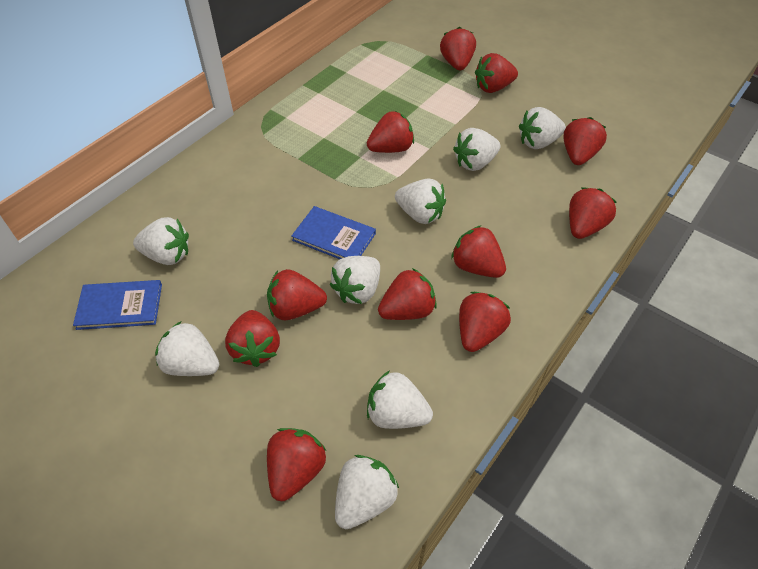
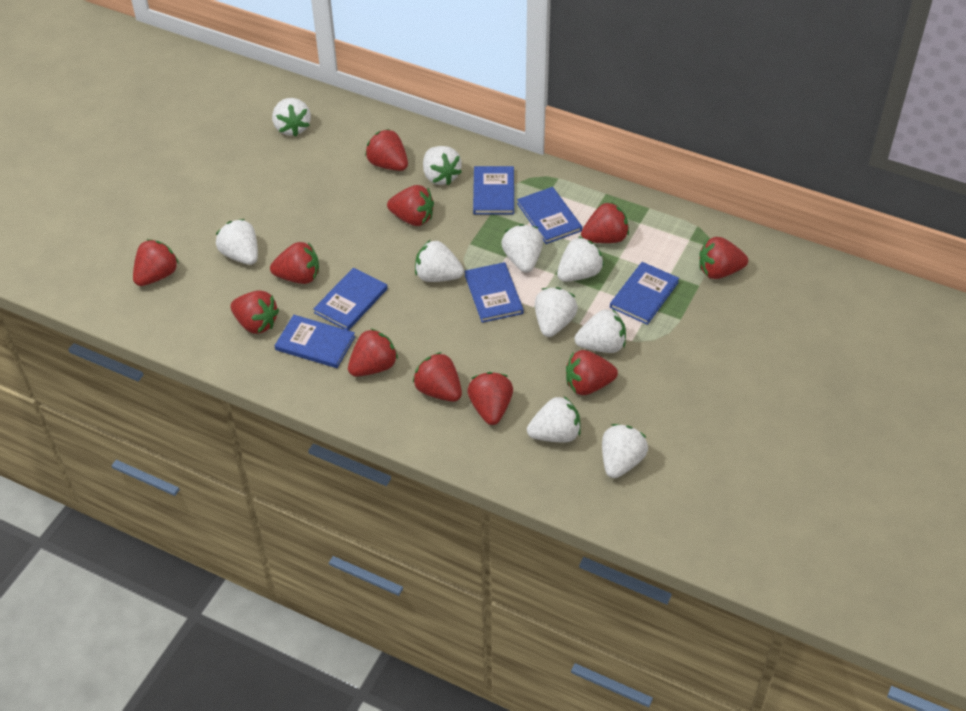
blue book: [73,280,162,330] [291,206,376,259] = 2 -> [275,315,355,368] [313,268,388,330] [465,262,524,323] [473,166,514,214] [517,187,582,244] [610,262,679,325] = 6
white strawberry: [133,217,189,265] [155,321,219,376] [330,256,380,304] [335,455,399,529] [367,370,433,429] [395,178,446,224] [453,128,501,171] [519,107,566,149] = 8 -> [216,219,258,265] [272,98,311,137] [415,240,464,282] [423,146,462,185] [501,224,543,273] [527,396,581,442] [535,287,578,337] [557,236,604,282] [574,309,626,353] [602,424,648,478] = 10

